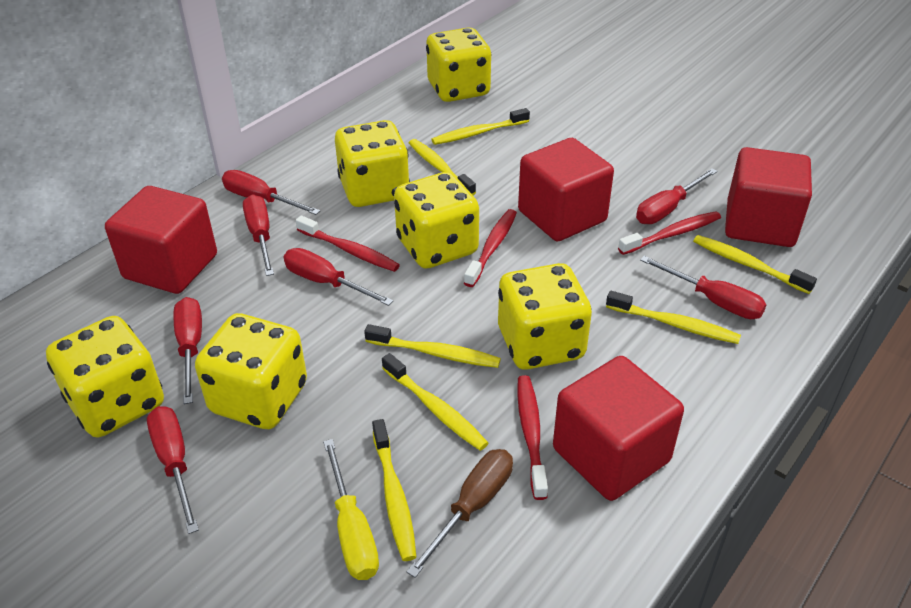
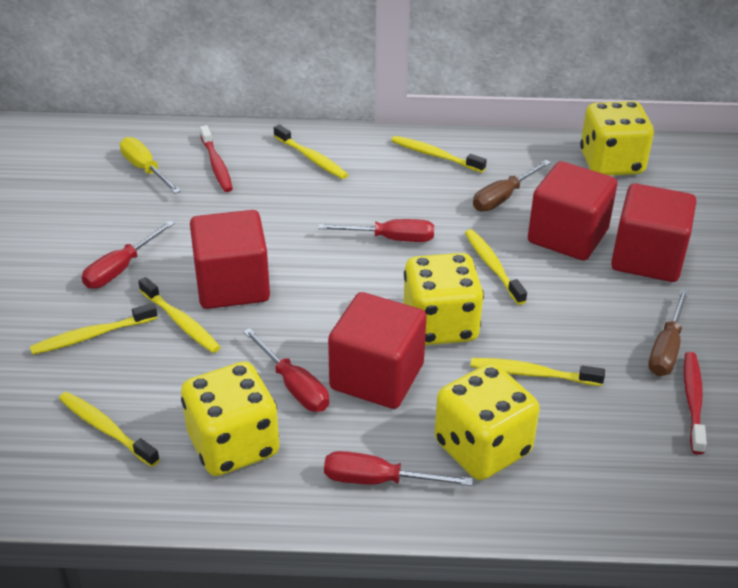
brown screwdriver: [407,449,513,578] = 1 -> [473,160,551,211] [648,289,689,376] = 2
red screwdriver: [147,406,199,534] [174,297,202,404] [222,170,320,215] [243,195,274,276] [284,248,393,306] [636,168,718,224] [640,256,767,319] = 7 -> [82,220,175,289] [243,328,329,412] [318,219,434,242] [324,451,473,486] = 4
red toothbrush: [296,215,400,272] [464,209,517,287] [517,375,548,500] [618,211,721,255] = 4 -> [200,125,233,192] [684,352,707,455] = 2
yellow dice: [46,316,164,437] [195,313,307,429] [335,120,410,207] [394,172,479,269] [426,27,491,102] [498,263,592,370] = 6 -> [181,361,279,476] [403,253,484,345] [434,363,540,480] [580,101,654,176] = 4

